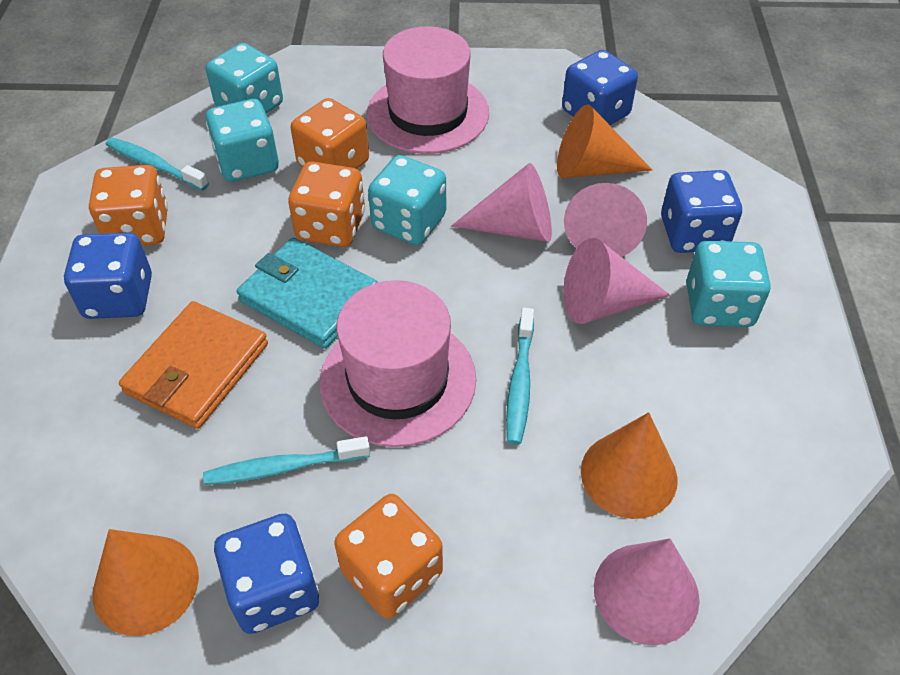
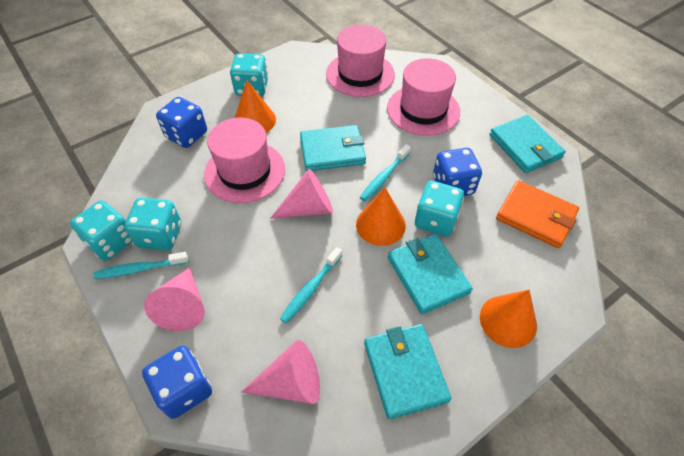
blue dice: [64,232,152,319] [214,513,319,634] [562,50,638,125] [661,170,742,253] = 4 -> [142,346,212,419] [156,97,207,148] [433,148,482,196] = 3
orange dice: [89,165,168,245] [288,161,365,247] [291,98,369,169] [334,494,443,619] = 4 -> none = 0
pink cone: [451,163,552,242] [564,183,647,257] [564,238,671,324] [594,539,700,645] = 4 -> [144,267,205,331] [241,340,320,404] [270,169,333,219] = 3
pink hat: [320,280,476,447] [367,26,489,154] = 2 -> [204,117,285,203] [326,24,395,97] [387,58,460,136] = 3
turquoise wallet: [237,238,378,349] = 1 -> [300,125,366,171] [364,324,452,419] [388,234,473,314] [490,115,566,173] = 4

